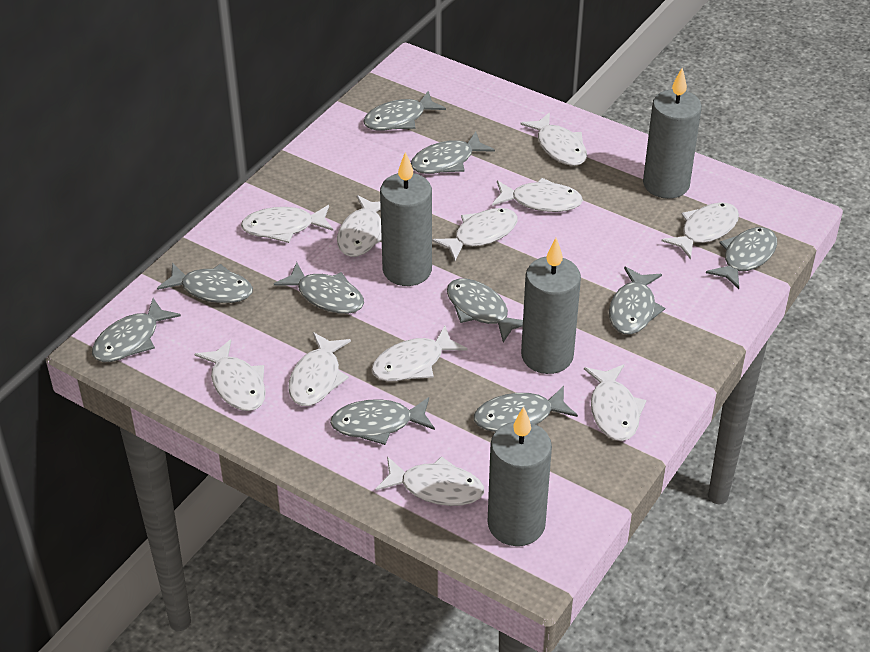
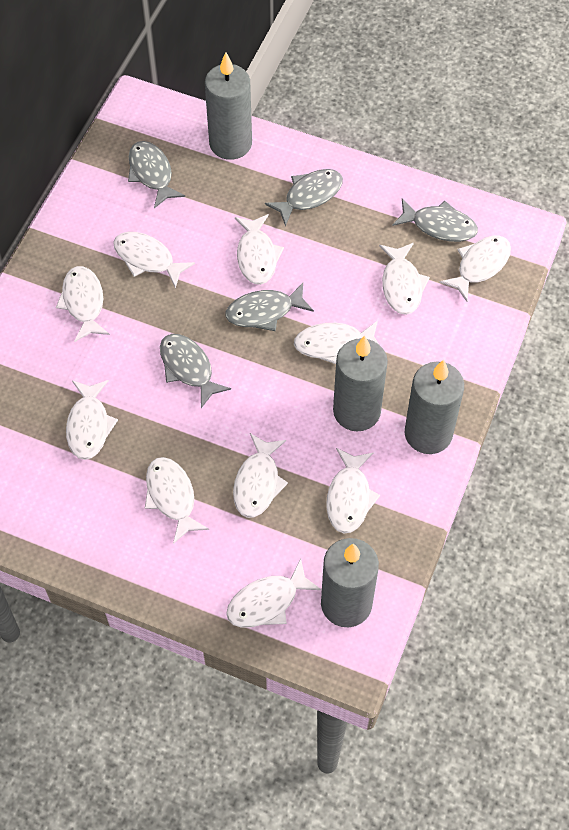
grey fish: [92,298,181,362] [157,263,253,303] [274,262,364,314] [330,397,435,445] [363,91,446,130] [411,131,495,174] [447,278,523,342] [474,386,578,432] [609,267,665,334] [706,227,777,289] = 10 -> [128,141,185,208] [160,334,231,408] [226,283,314,331] [265,169,343,226] [392,199,478,242] = 5

